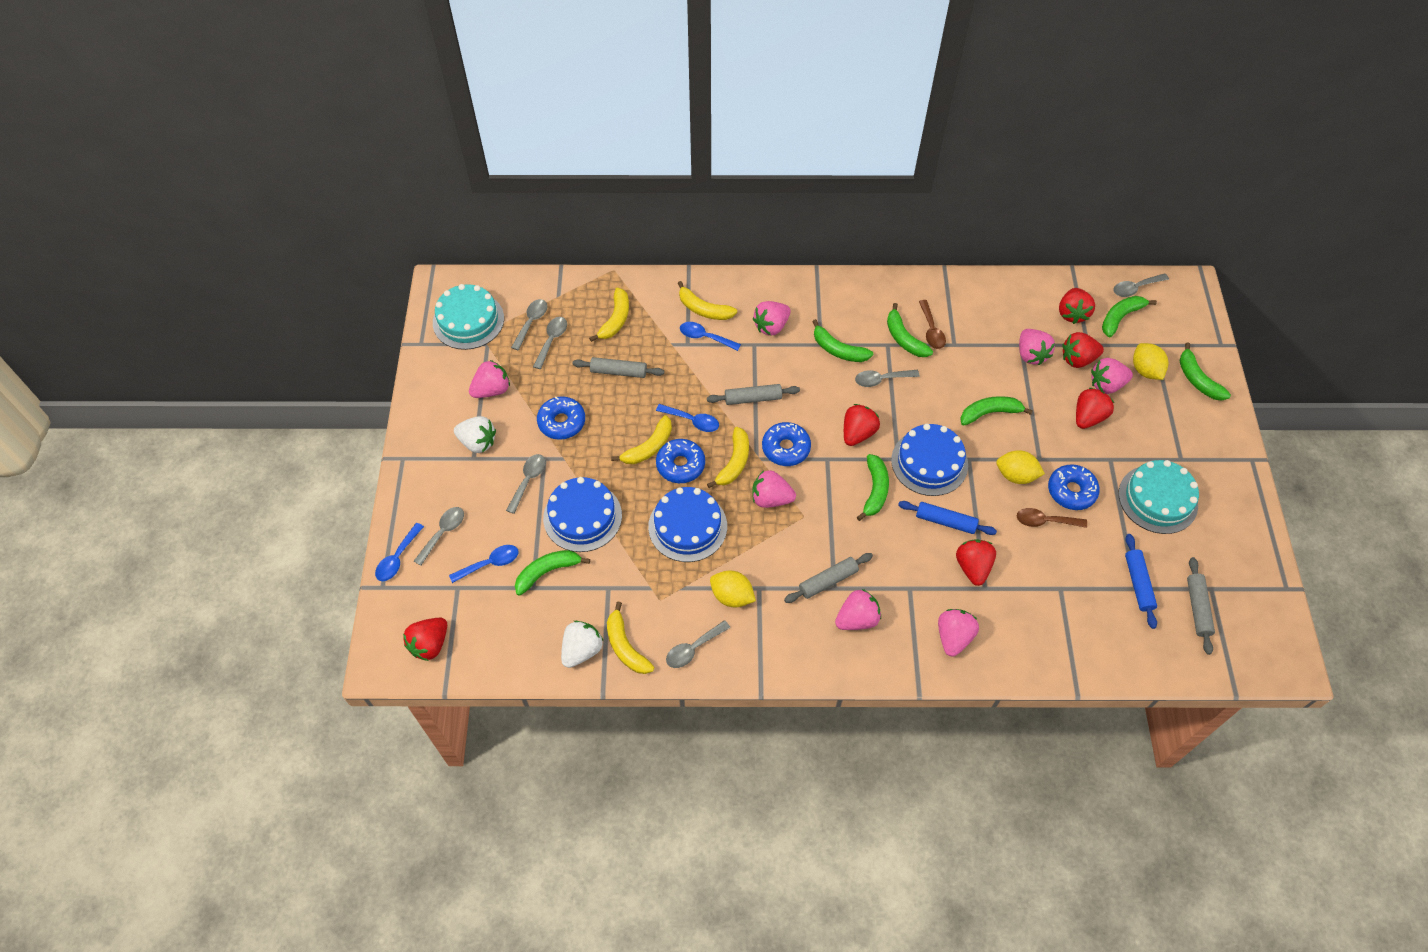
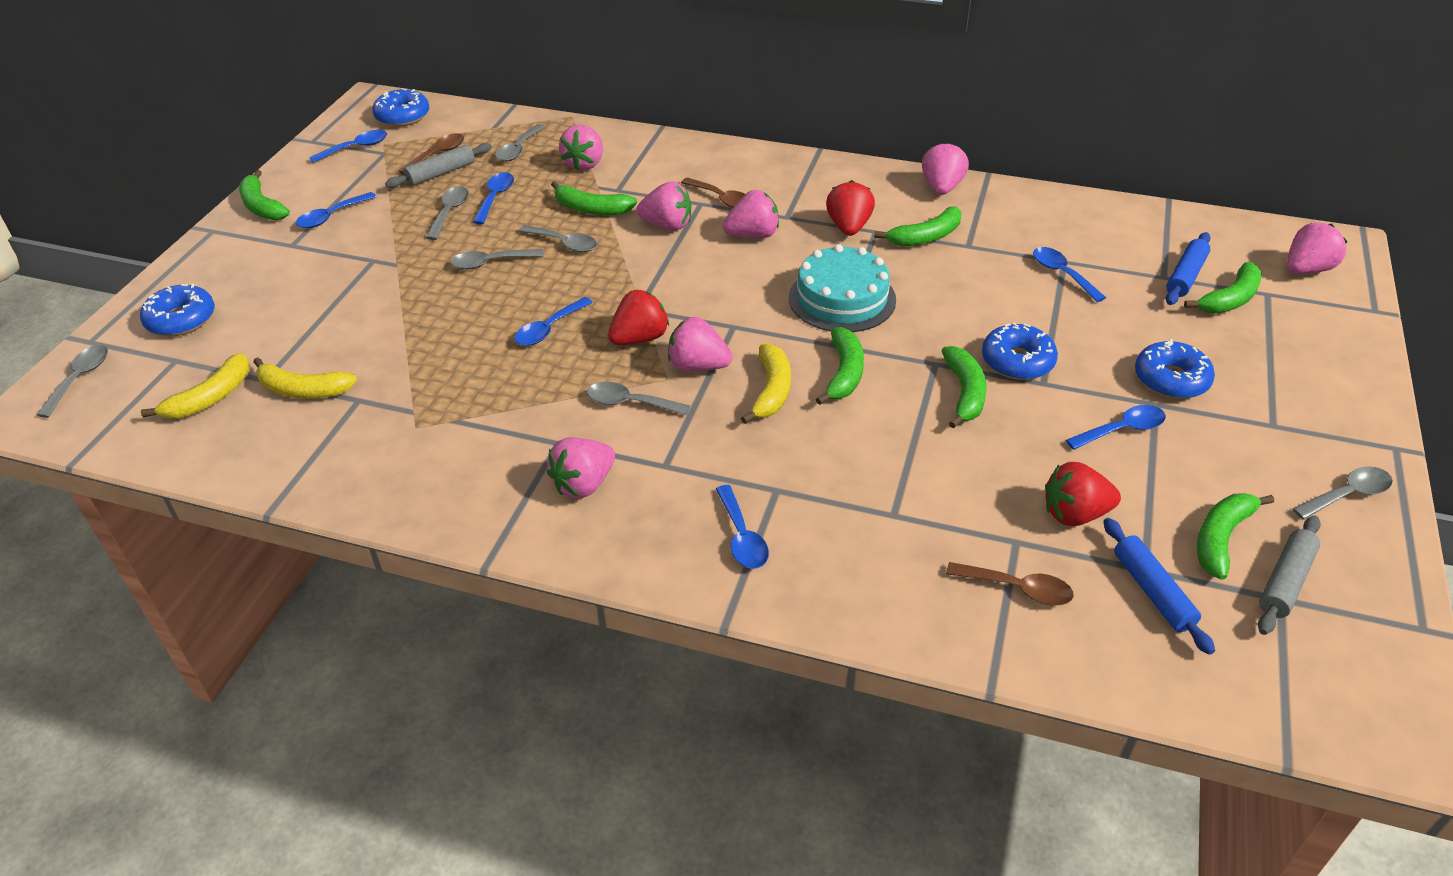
blue cake: [543,477,622,552] [648,487,727,562] [891,424,968,496] = 3 -> none = 0
blue spoon: [375,523,424,581] [449,545,519,583] [656,404,719,432] [680,322,741,351] = 4 -> [296,192,376,228] [309,130,387,163] [473,172,514,224] [514,297,593,346] [716,485,769,569] [1033,247,1106,302] [1066,405,1166,450] = 7
brown spoon: [919,300,946,349] [1017,508,1087,528] = 2 -> [399,133,464,174] [681,177,745,208] [946,562,1074,605] = 3
grey rolling pin: [572,357,664,378] [707,384,800,405] [784,553,873,603] [1187,557,1215,655] = 4 -> [385,143,492,188] [1258,515,1321,635] = 2
red strawberry: [403,618,447,661] [844,404,880,446] [956,539,996,586] [1059,288,1095,324] [1063,332,1104,368] [1076,388,1114,429] = 6 -> [608,290,669,345] [826,180,875,236] [1045,462,1121,526] = 3
turquoise cake: [433,284,504,350] [1119,460,1199,534] = 2 -> [789,244,896,332] = 1
white strawberry: [454,416,496,453] [561,621,603,668] = 2 -> none = 0
yellow banana: [589,288,629,342] [607,602,654,674] [611,415,672,464] [678,281,737,320] [707,427,749,488] = 5 -> [141,353,249,419] [254,357,357,399] [741,344,791,424] = 3
yellow lemon: [710,571,756,607] [996,450,1045,484] [1133,343,1168,380] = 3 -> none = 0

